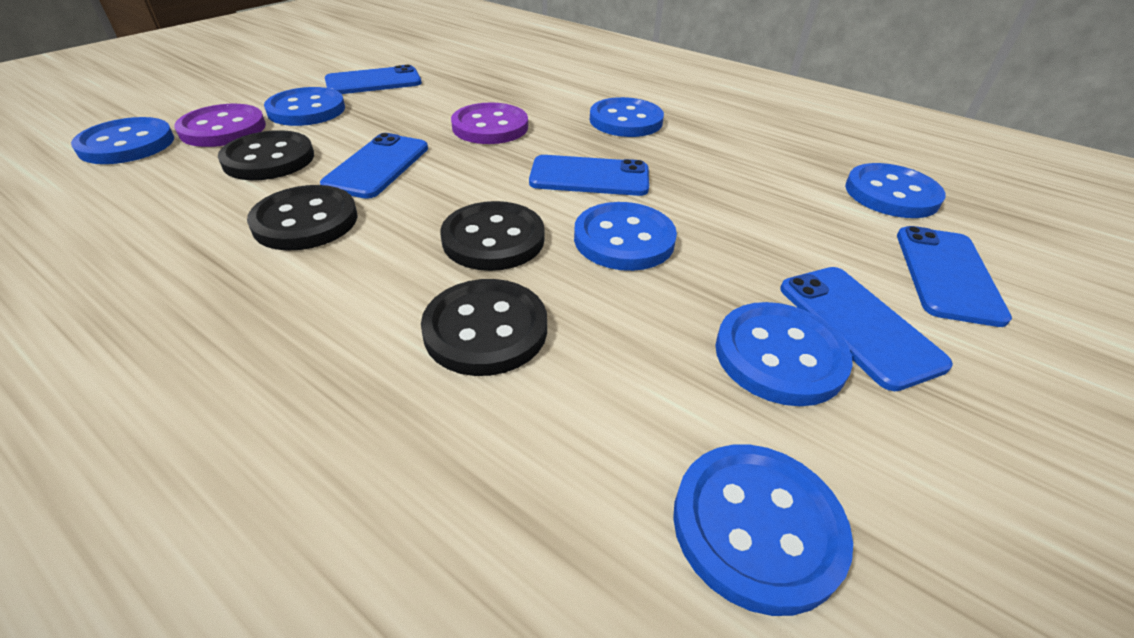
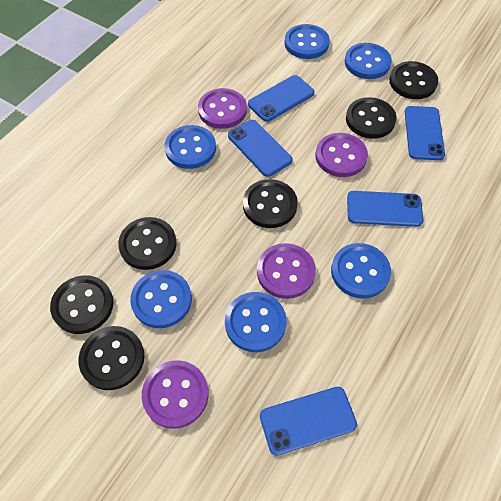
black button: [218,130,314,180] [247,185,358,251] [421,279,547,376] [440,201,545,271] = 4 -> [50,275,113,334] [78,326,144,390] [118,217,177,270] [243,179,298,228] [346,97,397,139] [389,61,438,99] = 6
blue button: [71,117,174,164] [264,87,345,126] [574,202,677,271] [590,97,664,137] [673,445,853,616] [715,302,853,406] [845,163,946,218] = 7 -> [130,270,192,328] [165,125,216,169] [225,292,287,352] [284,24,330,59] [331,243,391,299] [345,43,392,79] = 6
purple button: [174,104,266,147] [451,102,528,144] = 2 -> [142,360,209,429] [198,88,247,129] [257,243,316,299] [315,133,368,177] = 4

